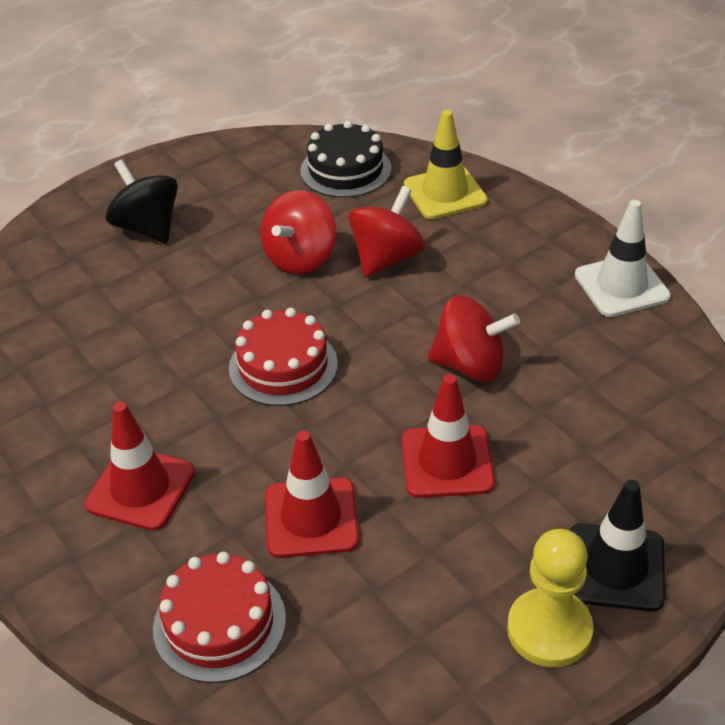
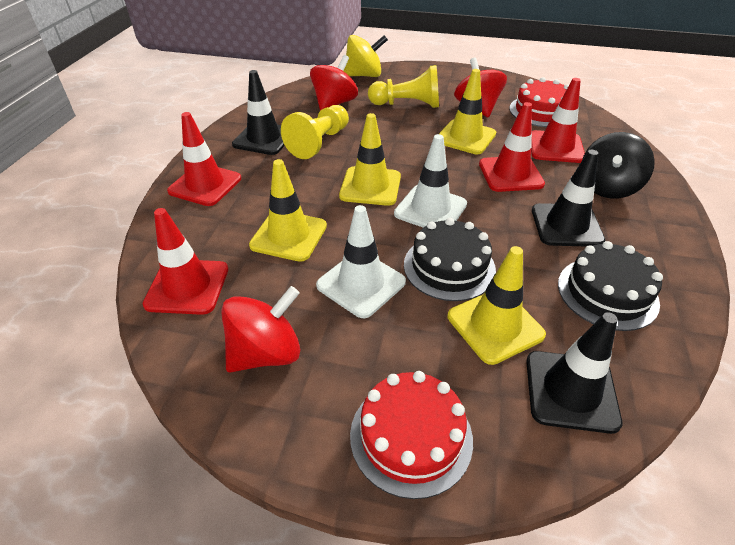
black cake: [300,121,391,198] = 1 -> [404,218,496,301] [558,241,663,331] = 2
black traffic cone: [570,480,665,612] = 1 -> [232,70,285,155] [526,312,622,434] [532,150,605,246] = 3
red traffic cone: [84,402,195,531] [265,431,359,558] [402,374,495,498] = 3 -> [143,208,228,315] [167,112,241,206] [479,102,545,192] [531,78,585,163] = 4
white traffic cone: [575,200,671,317] = 1 -> [316,205,406,318] [394,134,467,228] = 2
yellow pawn: [507,529,594,667] = 1 -> [281,105,349,159] [368,65,439,108] = 2
yellow spinning top: none = 0 -> [344,35,388,77] = 1
yellow traffic cone: [404,110,488,219] = 1 -> [249,159,327,262] [339,113,401,206] [439,69,496,154] [448,246,546,365] = 4

